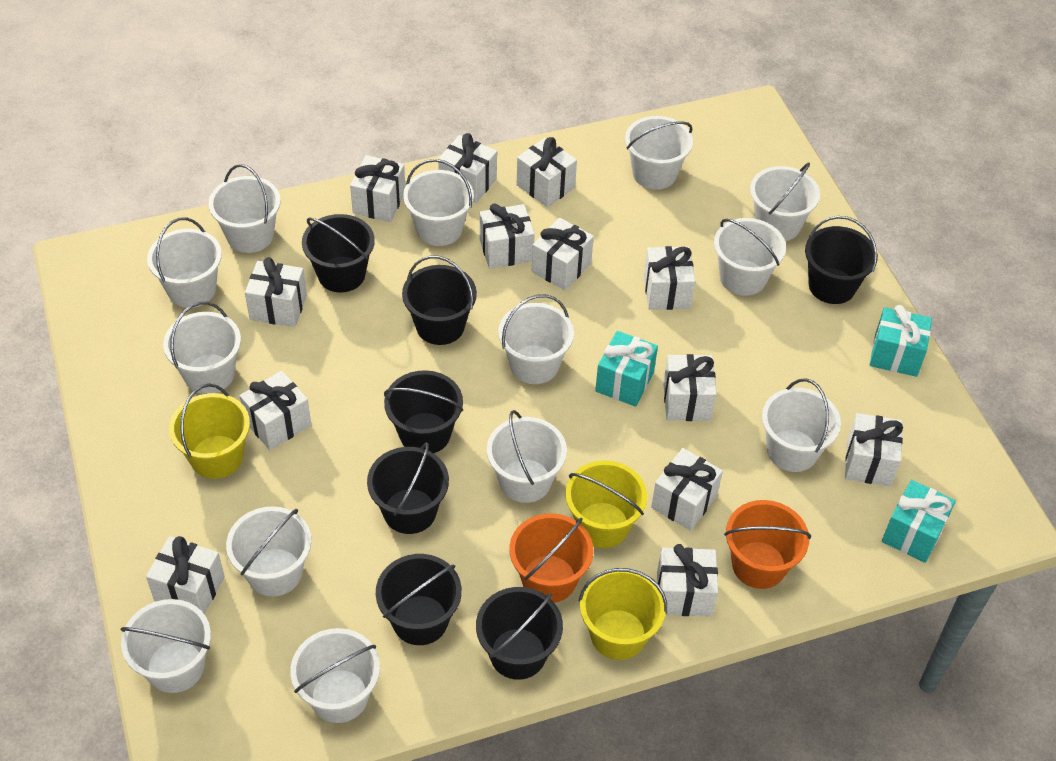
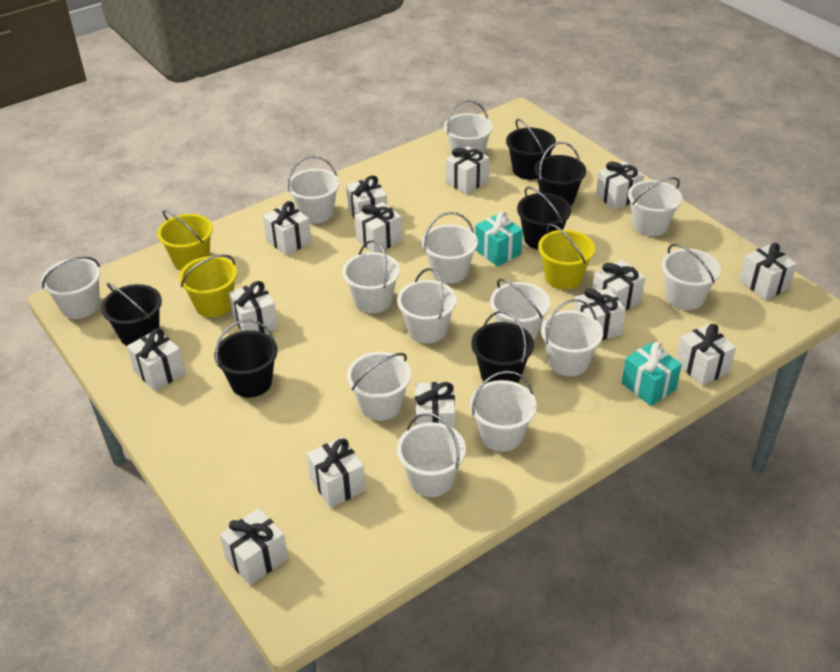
black bucket: [302,214,375,292] [367,442,449,534] [376,554,462,645] [384,370,463,453] [402,256,477,345] [476,587,563,680] [805,216,878,304] = 7 -> [101,283,162,346] [214,320,278,398] [471,310,534,383] [506,119,556,180] [517,186,571,249] [534,142,586,206] = 6
orange bucket: [509,513,594,603] [724,500,811,589] = 2 -> none = 0
turquoise gift: [595,331,658,407] [870,305,932,377] [882,480,956,563] = 3 -> [475,211,523,267] [622,342,682,406] = 2
white gift: [146,536,225,614] [240,371,311,450] [245,257,307,327] [350,155,405,222] [438,133,497,203] [480,203,535,269] [516,137,577,207] [532,218,594,291] [644,246,695,310] [651,448,723,531] [657,544,718,617] [663,354,717,421] [845,413,903,487] = 13 -> [127,328,185,391] [220,508,288,585] [229,281,278,333] [263,201,311,256] [307,437,366,508] [346,175,387,219] [355,202,402,253] [415,382,455,429] [446,146,489,195] [574,288,626,340] [592,260,645,310] [596,161,644,210] [676,324,736,386] [739,243,797,300] = 14

